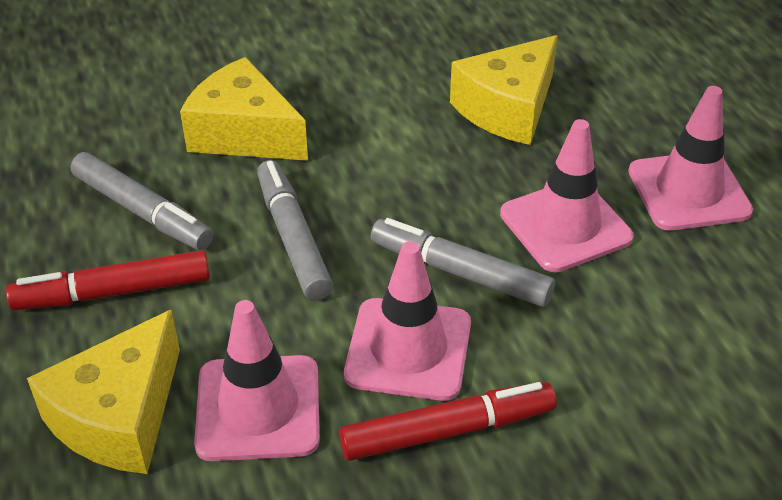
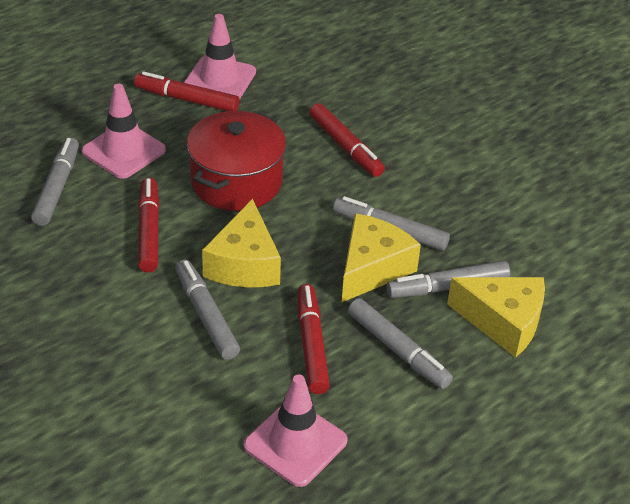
grey marker: [70,152,213,250] [257,160,333,301] [371,218,555,307] = 3 -> [31,138,79,226] [175,260,240,360] [333,196,450,251] [348,298,453,389] [386,260,510,298] = 5
pink traffic cone: [194,300,320,461] [344,241,471,401] [500,119,633,273] [628,86,753,231] = 4 -> [82,84,166,179] [184,14,256,99] [244,374,348,487] = 3
red marker: [6,250,210,310] [339,382,556,461] = 2 -> [134,71,240,111] [138,178,160,273] [297,284,330,394] [309,103,385,177] = 4
red pot: none = 0 -> [186,111,286,211] = 1

